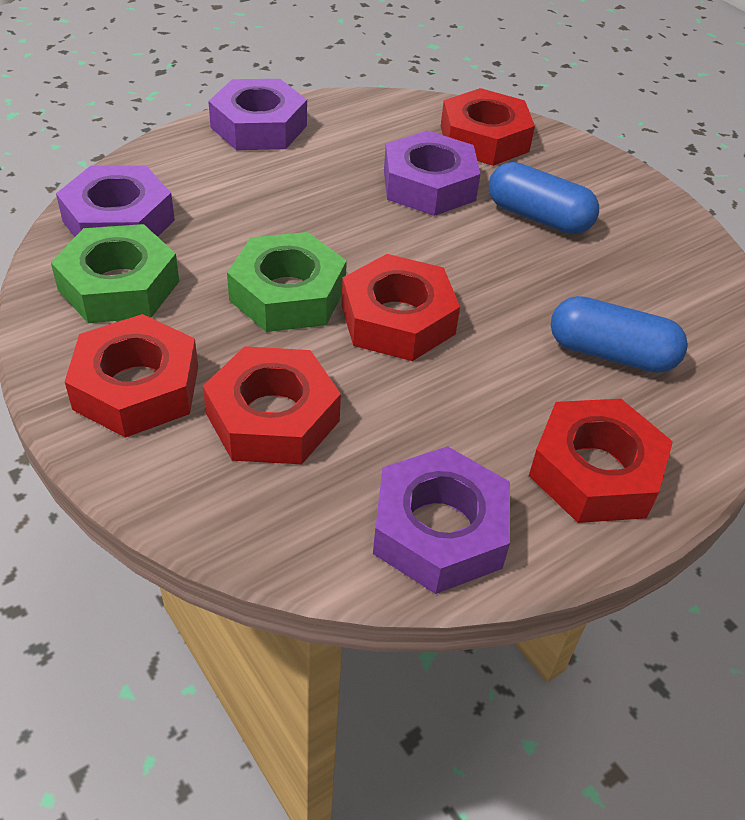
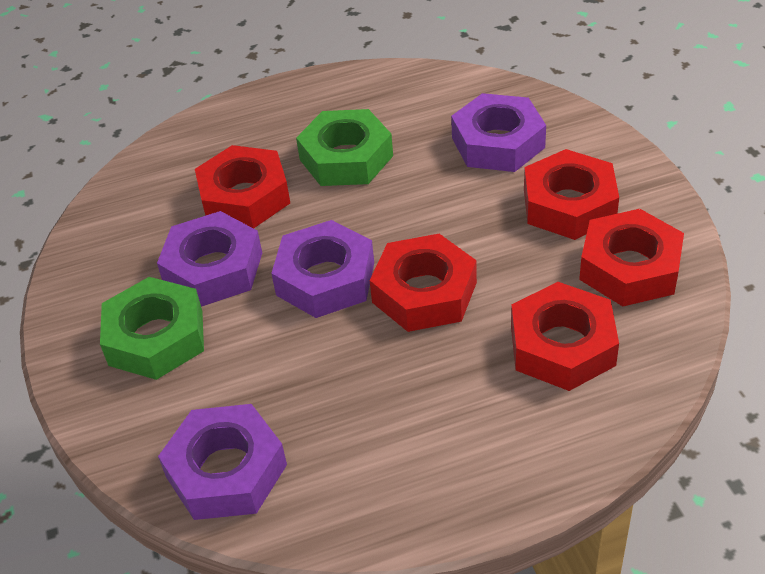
blue capsule: [489,162,599,234] [551,296,688,373] = 2 -> none = 0

